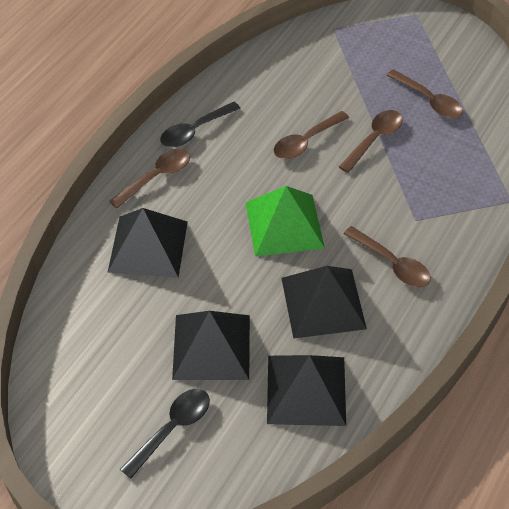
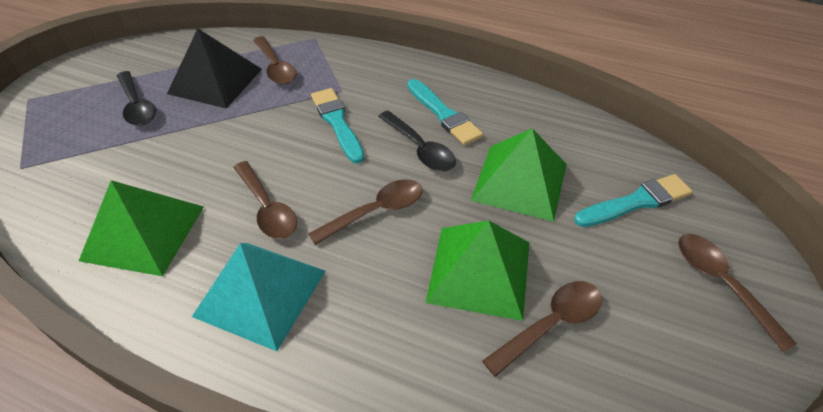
black pyramid: [107,208,188,278] [172,311,250,380] [267,355,346,426] [281,266,367,339] = 4 -> [167,28,262,109] = 1
green pyramid: [246,186,325,257] = 1 -> [79,180,204,276] [426,220,529,321] [471,128,567,222] = 3
turquoise brush: none = 0 -> [311,88,364,164] [408,79,483,146] [574,174,693,227] = 3
turquoise pyramid: none = 0 -> [192,243,326,351] = 1

